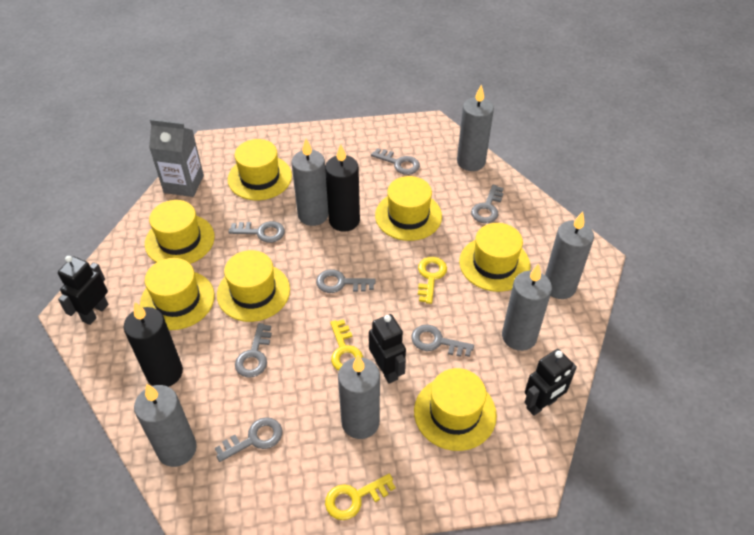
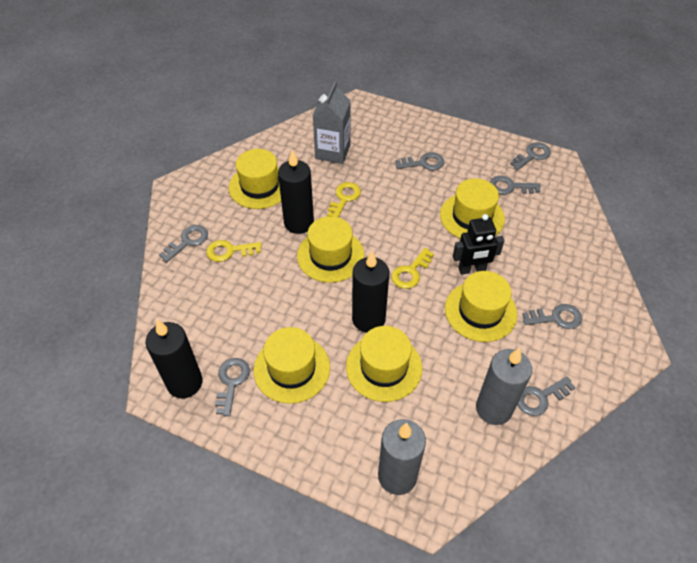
black candle: [124,302,183,387] [325,144,360,232] = 2 -> [146,319,203,398] [278,149,314,234] [352,251,389,333] = 3
black robot: [58,256,108,325] [369,314,406,384] [524,349,577,416] = 3 -> [453,214,504,275] = 1
grey candle: [134,384,197,467] [292,139,329,226] [338,355,380,439] [457,84,494,171] [502,264,552,351] [545,212,594,299] = 6 -> [378,419,426,495] [476,348,532,425] = 2
yellow hat: [140,258,215,330] [145,200,214,264] [217,250,290,322] [228,139,292,200] [375,176,442,241] [414,368,497,451] [459,223,530,292] = 7 -> [229,149,281,209] [254,327,330,404] [297,216,364,283] [346,326,422,402] [440,178,505,238] [445,271,517,342] = 6

